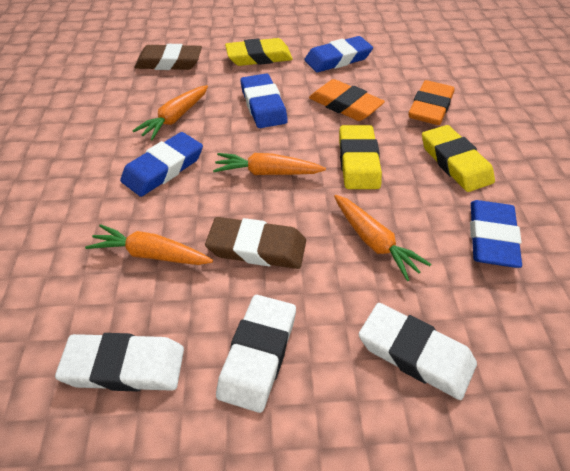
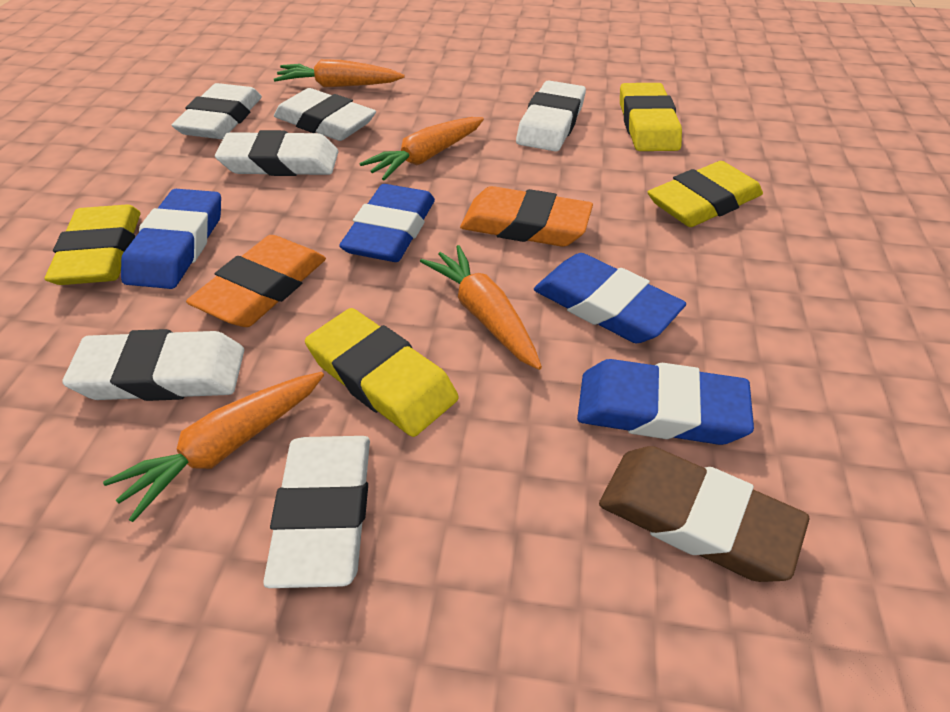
brown eraser: [135,44,202,70] [205,217,306,269] = 2 -> [599,446,809,582] = 1
white eraser: [55,333,184,392] [216,295,296,413] [359,303,477,400] = 3 -> [63,329,244,401] [172,83,262,139] [215,130,339,176] [263,436,370,588] [274,88,376,141] [516,80,586,152] = 6
yellow eraser: [225,38,293,66] [339,125,382,189] [422,125,495,192] = 3 -> [45,205,141,285] [305,308,459,437] [620,83,682,151] [648,161,763,227] = 4

